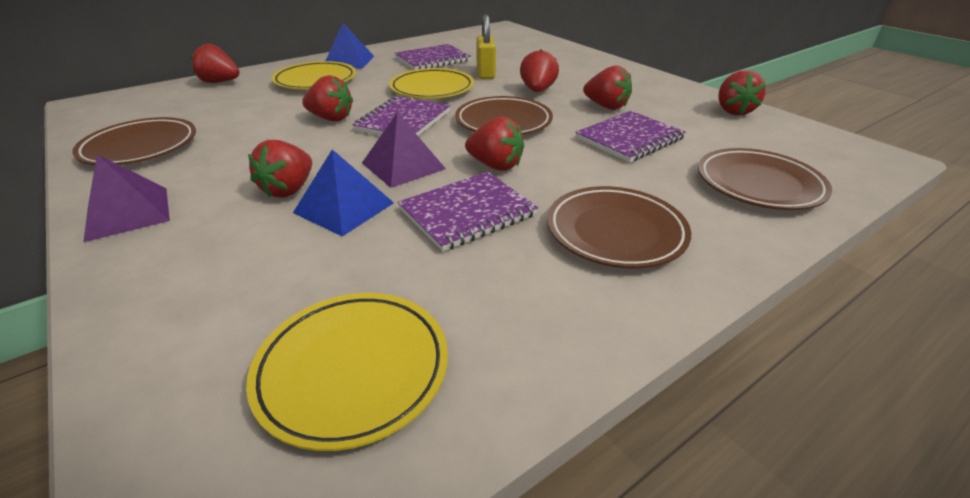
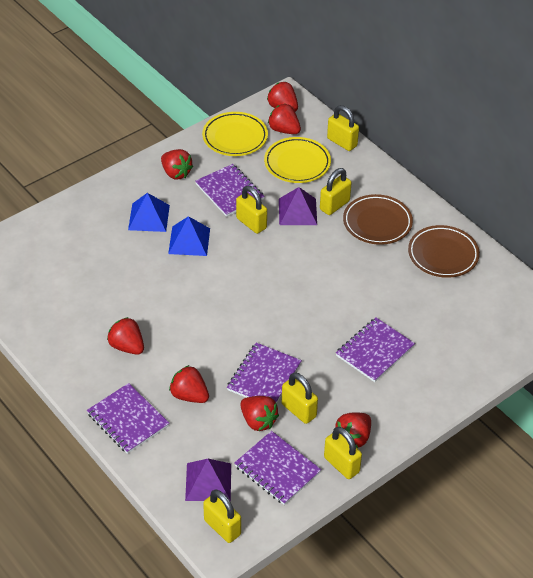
brown plate: [72,117,196,165] [455,96,553,135] [547,186,691,269] [698,148,832,210] = 4 -> [343,194,413,245] [408,225,480,278] = 2
purple notebook: [353,96,450,136] [395,44,471,70] [398,172,538,252] [575,111,686,162] = 4 -> [87,383,169,454] [195,164,265,217] [227,343,302,403] [234,431,321,505] [336,317,415,382] = 5
yellow padlock: [476,14,496,79] = 1 -> [203,490,241,543] [236,186,267,234] [282,372,318,424] [320,168,352,215] [324,427,362,479] [327,105,359,151] = 6
yellow plate: [246,293,448,451] [271,61,356,89] [389,68,474,99] = 3 -> [202,112,268,156] [264,137,331,183] = 2

